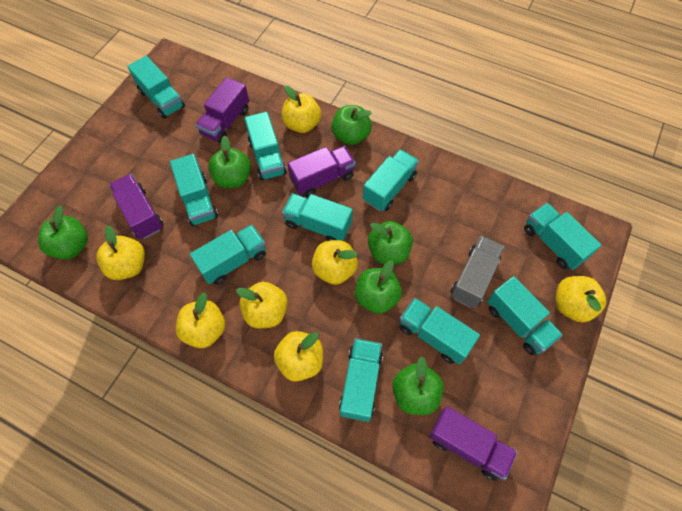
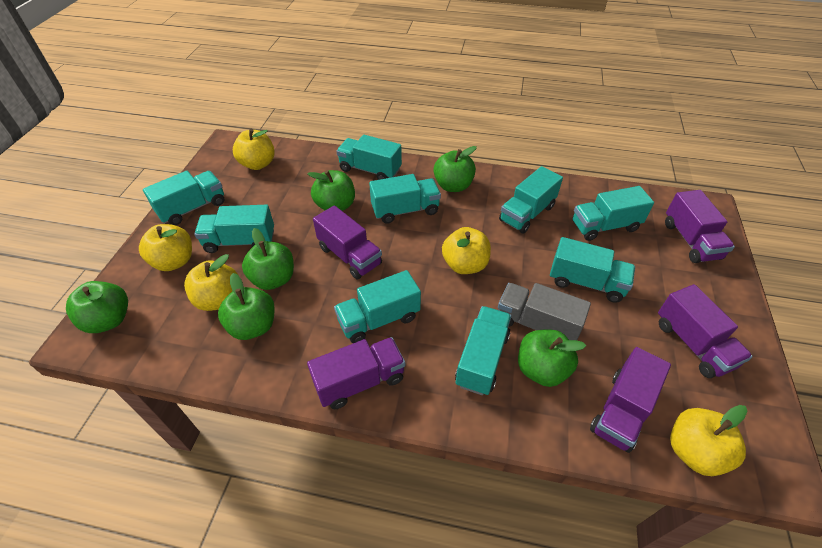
purple truck: [109,174,163,239] [195,77,249,143] [288,146,356,197] [429,406,518,481] = 4 -> [307,337,405,409] [313,205,382,280] [590,347,671,453] [658,284,753,378] [665,190,735,263] = 5
turquoise truck: [127,56,185,119] [170,154,218,226] [190,225,266,285] [244,112,287,180] [282,193,353,241] [339,338,383,422] [363,149,419,211] [400,298,480,365] [487,276,563,355] [524,203,602,270] = 10 -> [143,171,224,225] [194,205,274,253] [334,270,421,343] [336,135,402,180] [369,174,441,224] [455,306,511,395] [499,166,563,234] [550,237,635,303] [572,186,654,241] = 9
yellow apple: [96,226,145,280] [176,292,225,348] [236,282,288,329] [274,331,323,382] [282,86,321,133] [312,240,358,285] [556,276,607,323] = 7 -> [139,224,192,271] [184,254,239,311] [233,129,275,170] [442,227,491,274] [670,405,748,476] = 5

